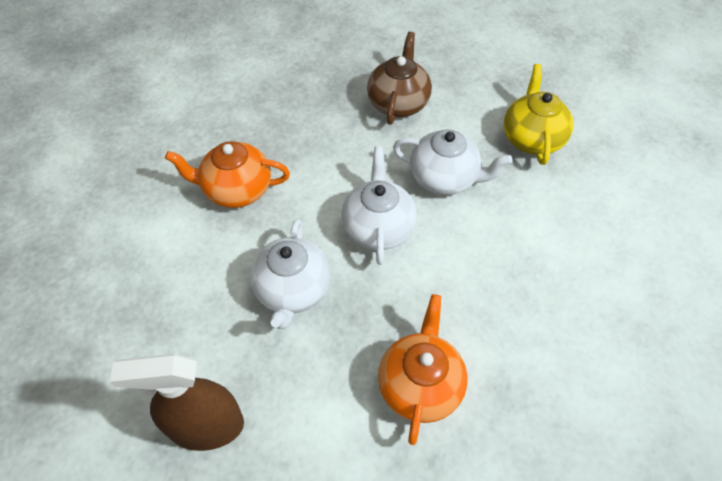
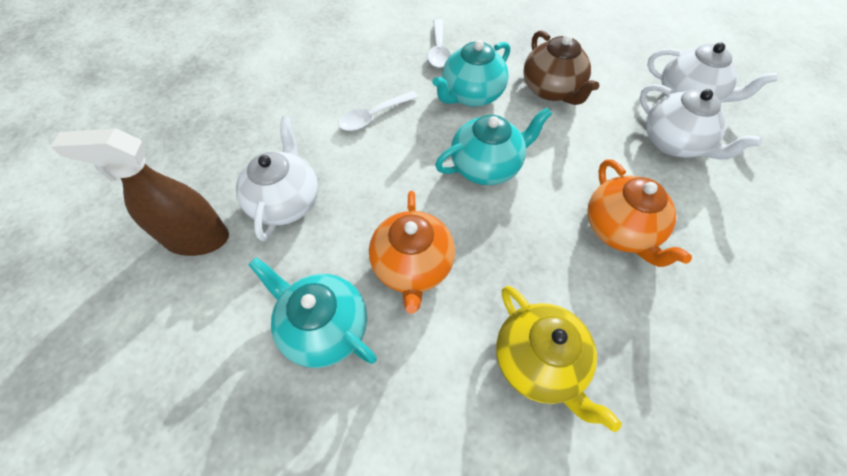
turquoise teapot: none = 0 -> [248,257,377,368] [432,40,510,107] [435,107,552,185] = 3
white spoon: none = 0 -> [338,91,418,131] [427,19,451,68] = 2

